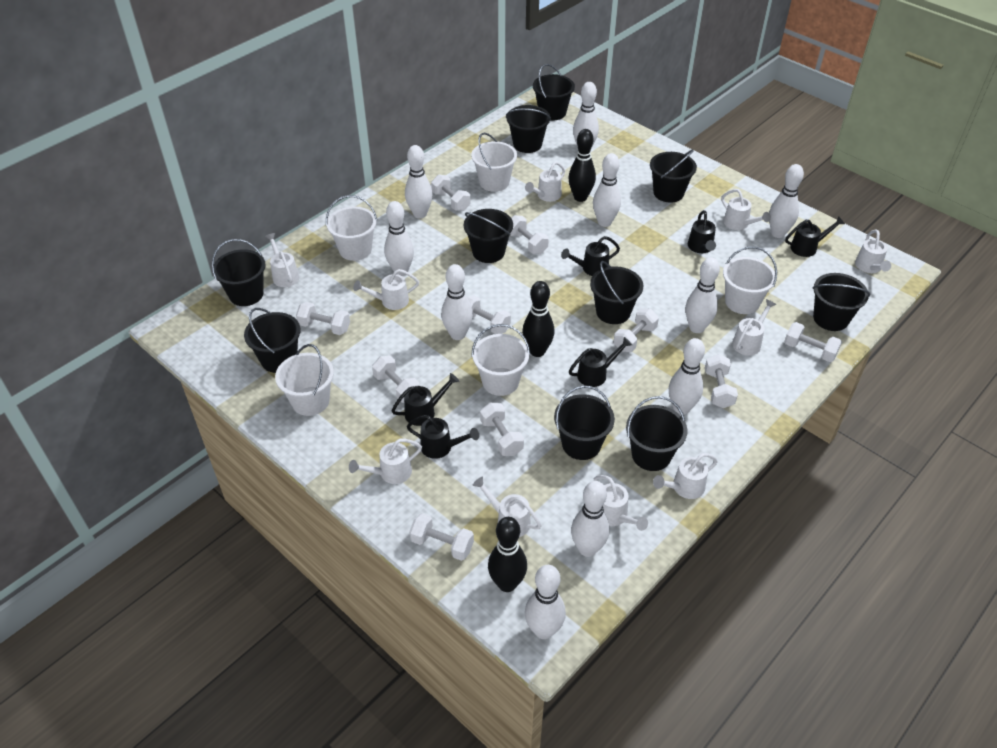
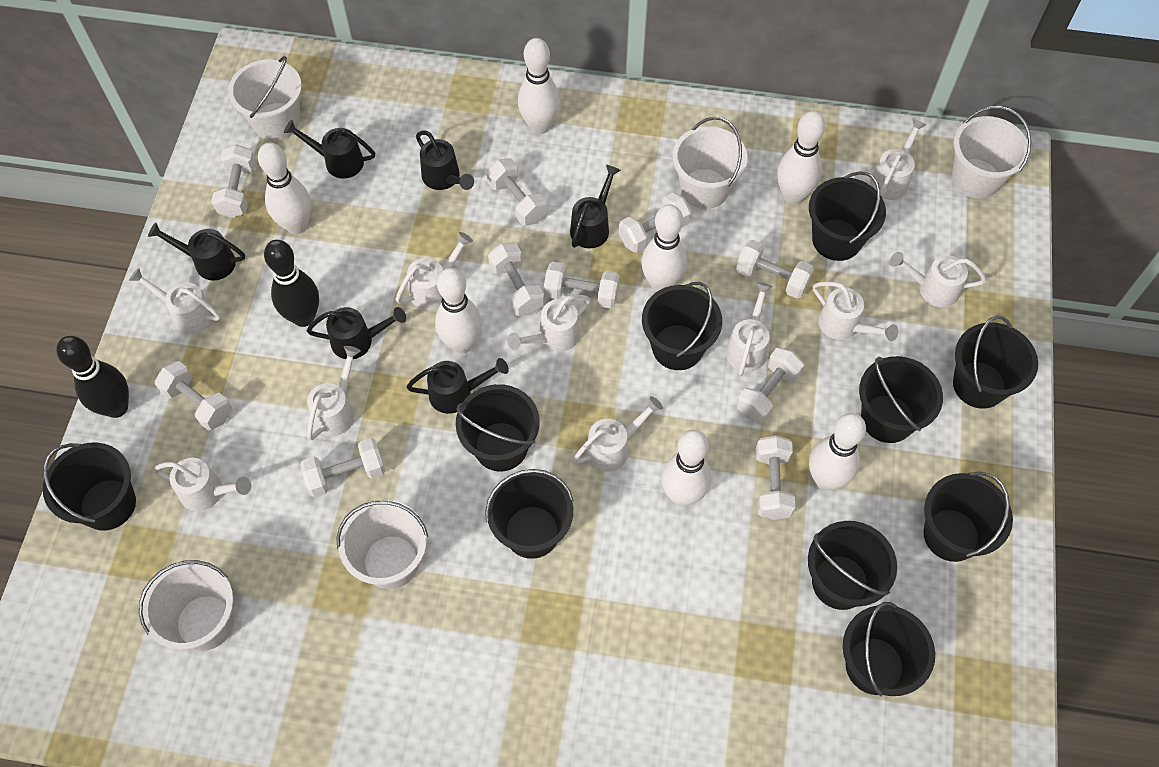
black bowling pin: [488,517,527,592] [522,281,554,357] [568,129,596,202] = 3 -> [56,336,129,418] [264,240,319,327] = 2
white bowling pin: [384,201,414,276] [405,145,433,218] [441,264,473,340] [525,565,566,639] [571,481,609,557] [573,82,599,147] [593,153,621,227] [669,338,705,415] [685,258,720,333] [769,164,804,238] = 10 -> [258,142,311,234] [435,268,482,354] [518,38,560,134] [641,204,687,292] [661,429,711,506] [777,111,825,204] [809,413,866,490] = 7

